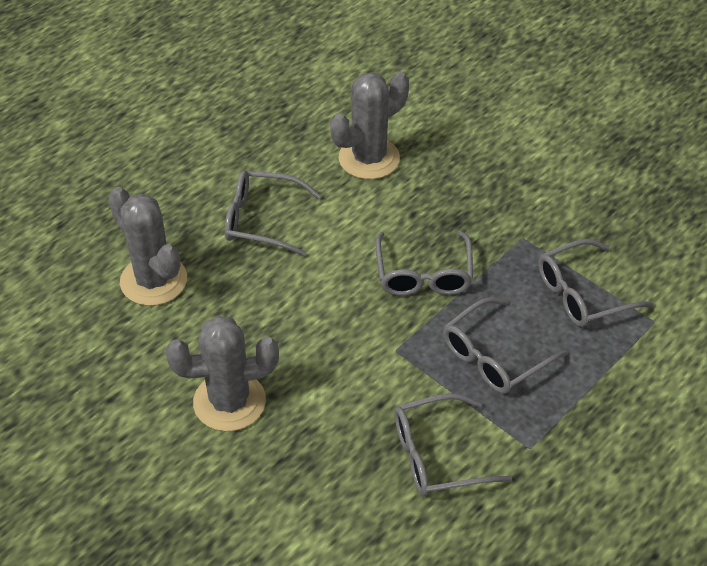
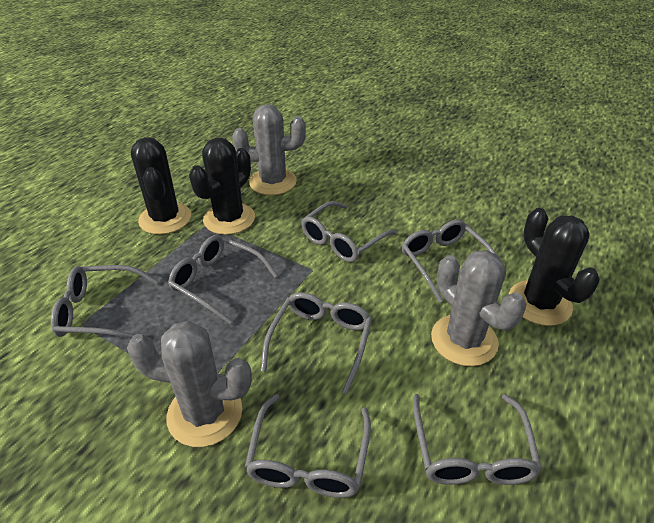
black cactus: none = 0 -> [131,137,191,234] [189,137,255,235] [509,208,600,326] = 3
grey glasses: [225,170,321,256] [375,231,473,296] [395,393,512,496] [443,297,567,394] [538,239,654,327] = 5 -> [51,265,158,339] [168,235,278,324] [245,394,371,498] [261,292,372,394] [301,201,397,262] [402,220,496,303] [413,394,542,485] = 7

